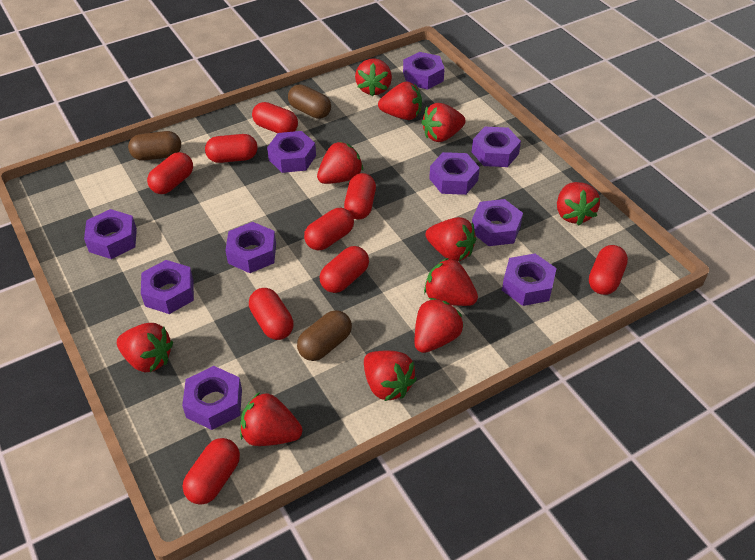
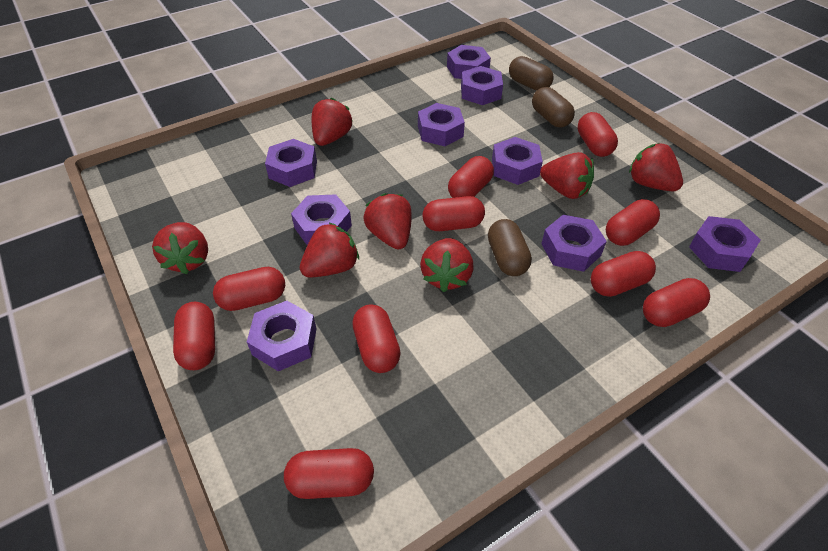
purple nut: [84,209,137,259] [141,260,194,314] [182,366,242,430] [225,222,276,273] [267,131,316,173] [403,52,445,90] [429,152,480,195] [472,127,521,167] [472,199,523,246] [502,253,557,306] = 10 -> [247,301,317,371] [265,139,317,187] [291,194,352,245] [418,103,465,146] [447,45,491,79] [461,66,503,105] [492,137,543,185] [541,215,607,272] [689,216,761,272] = 9
red capsule: [147,152,193,194] [183,438,240,505] [205,134,257,163] [249,288,294,340] [252,102,298,133] [304,208,354,251] [320,246,369,293] [344,173,376,219] [589,245,628,295] = 9 -> [173,302,215,370] [213,267,285,311] [284,448,374,499] [352,304,401,373] [423,196,485,231] [448,156,494,198] [577,112,618,157] [591,251,656,297] [606,199,660,246] [643,278,710,327] = 10
red strawberry: [117,323,173,372] [240,392,303,446] [317,141,363,184] [355,58,392,96] [364,350,417,401] [378,81,422,120] [415,298,463,353] [421,103,466,142] [424,258,478,306] [426,217,476,262] [557,182,600,226] = 11 -> [152,222,208,274] [300,222,359,278] [312,98,353,146] [364,193,412,249] [420,238,474,292] [540,152,594,199] [629,143,683,191] = 7

